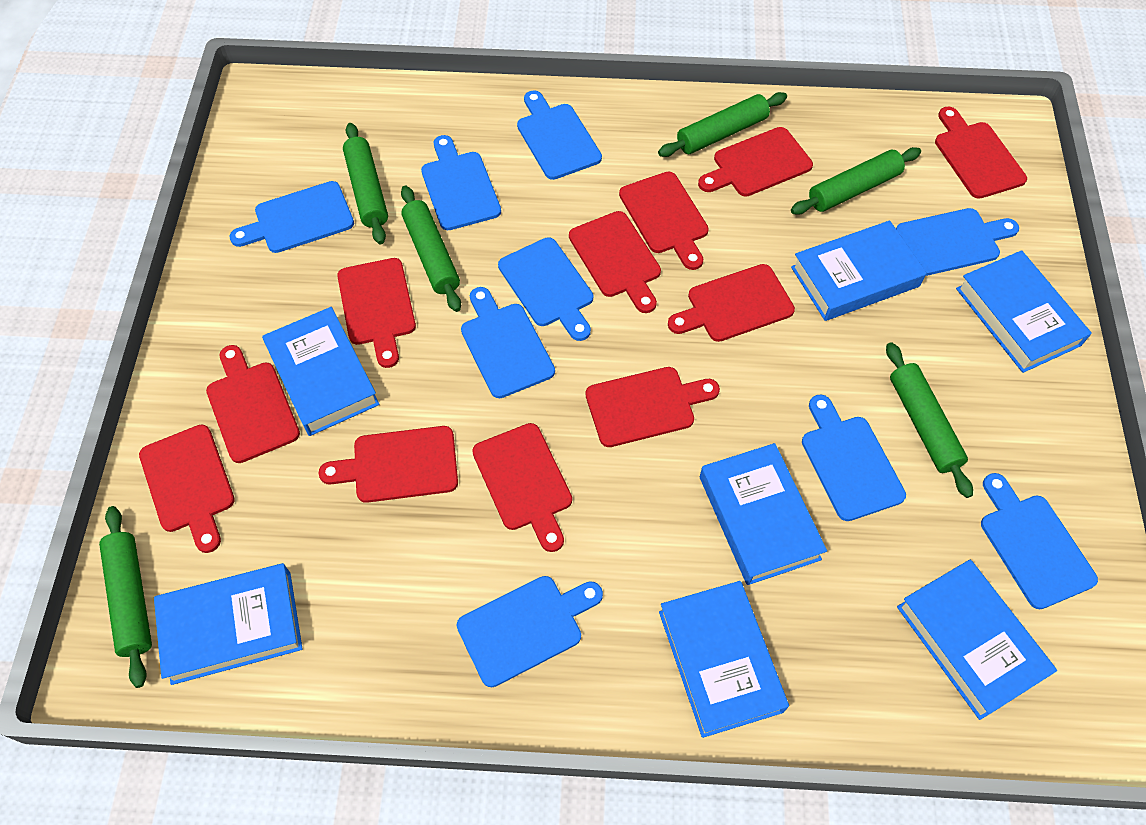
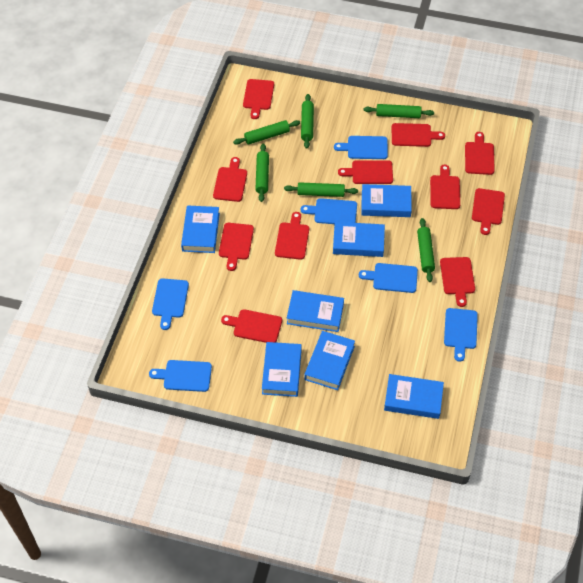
blue cutting board: [229,181,354,253] [421,135,501,230] [457,576,603,687] [461,287,555,398] [498,237,593,341] [517,90,602,180] [802,394,906,521] [896,208,1019,276] [981,473,1098,609] = 9 -> [149,360,212,392] [152,278,189,330] [301,198,357,224] [334,136,388,159] [359,263,418,293] [444,308,478,362] = 6

